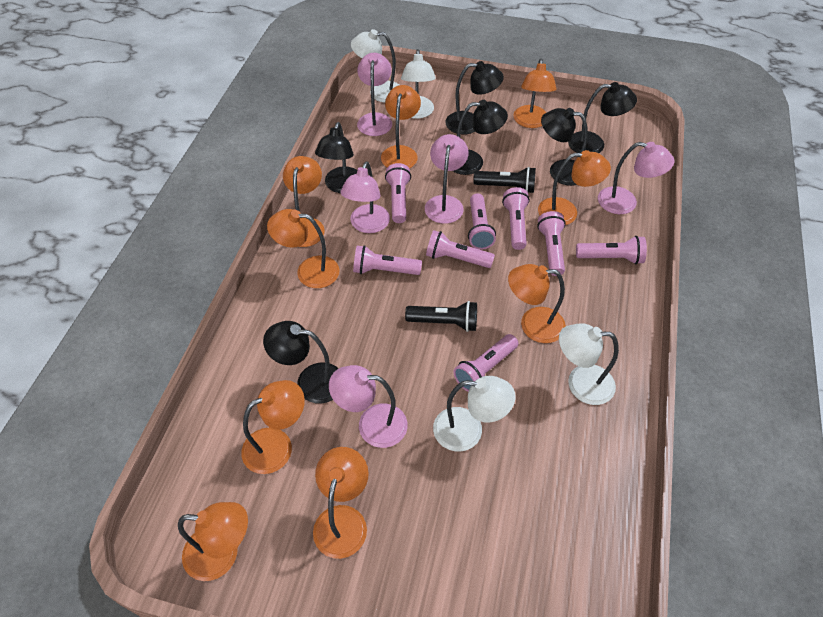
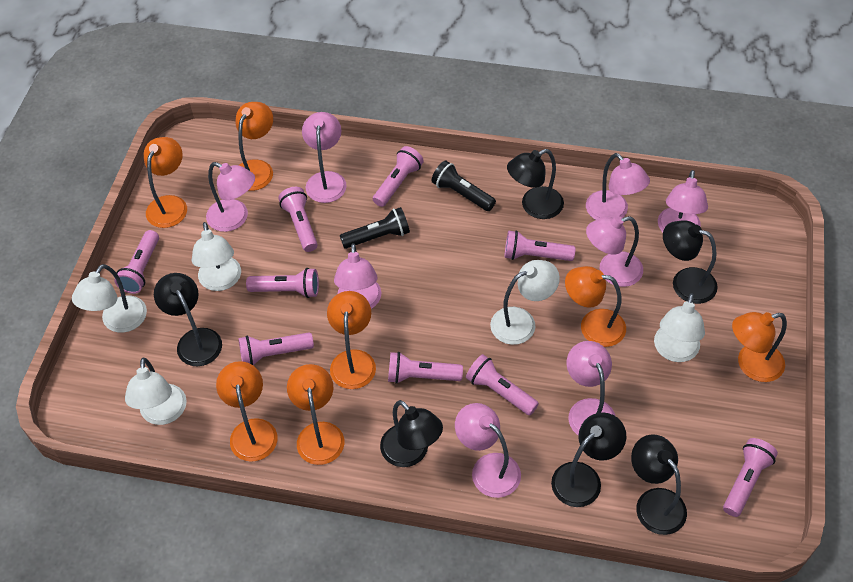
orange lamp: [178,502,248,581] [241,380,305,474] [267,209,340,288] [283,156,325,247] [313,447,369,559] [381,85,421,169] [508,264,566,343] [513,59,556,128] [538,150,611,225] = 9 -> [144,137,187,228] [216,361,278,462] [236,102,273,191] [287,364,344,465] [327,291,376,389] [565,266,626,347] [732,312,787,382] = 7
pink flashlight: [353,245,422,275] [385,163,411,223] [426,230,495,268] [453,334,518,392] [468,193,496,250] [502,187,530,250] [537,211,566,276] [576,236,647,264] = 8 -> [114,230,159,294] [238,333,314,365] [246,268,319,298] [278,187,318,252] [373,146,424,207] [388,352,463,384] [466,354,539,415] [504,230,576,261] [723,438,778,517] = 9
pink lamp: [329,365,408,448] [340,161,390,233] [357,53,392,136] [425,134,468,224] [598,142,674,214] = 5 -> [206,162,255,232] [302,112,347,203] [334,243,381,309] [455,403,521,498] [566,341,615,435] [586,153,650,220] [586,216,643,287] [658,170,708,233] = 8
white lamp: [351,29,400,103] [401,49,436,119] [433,376,516,452] [559,323,619,405] = 4 -> [72,264,147,333] [125,358,187,425] [191,222,241,291] [490,260,560,345] [654,293,705,362] = 5

